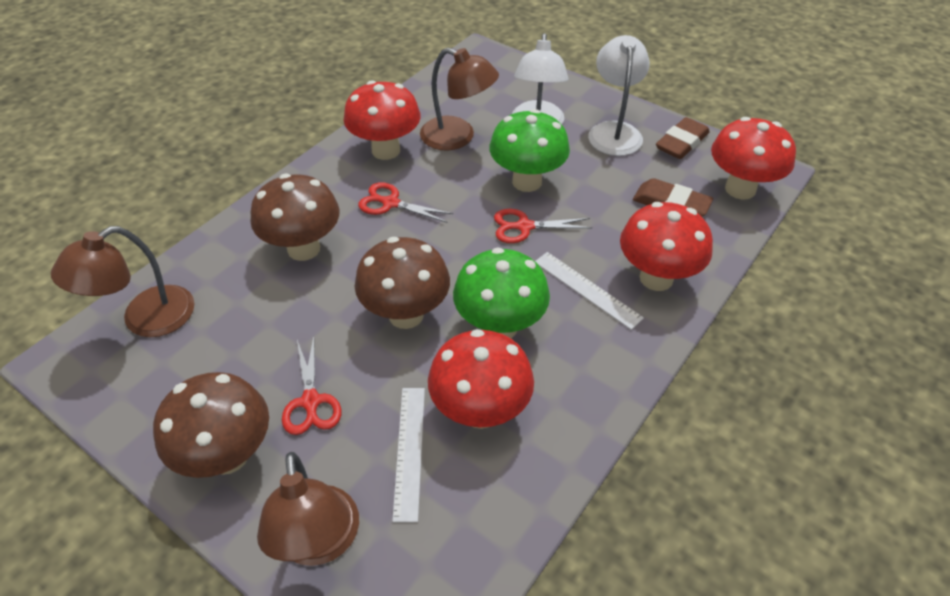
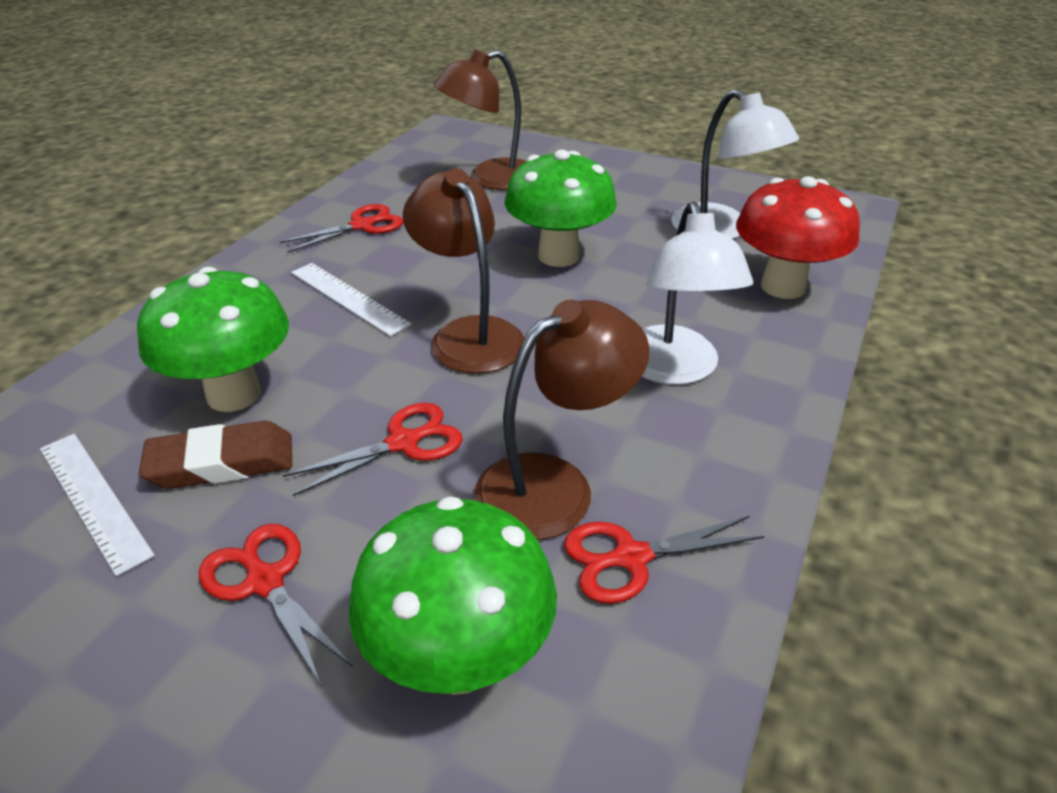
brown eraser: [633,178,713,217] [656,117,710,159] = 2 -> [139,421,292,489] = 1
brown mushroom: [153,372,269,478] [251,174,340,261] [355,237,450,329] = 3 -> none = 0
green mushroom: [453,247,550,338] [489,109,570,192] = 2 -> [137,267,289,412] [349,496,557,695] [505,150,617,267] = 3
red mushroom: [344,80,421,160] [428,329,534,429] [620,202,713,291] [711,117,796,199] = 4 -> [736,176,860,299] = 1
red scissors: [282,336,341,435] [358,182,453,223] [494,209,592,243] = 3 -> [199,524,354,687] [280,204,403,253] [283,403,463,496] [564,516,764,604] = 4

